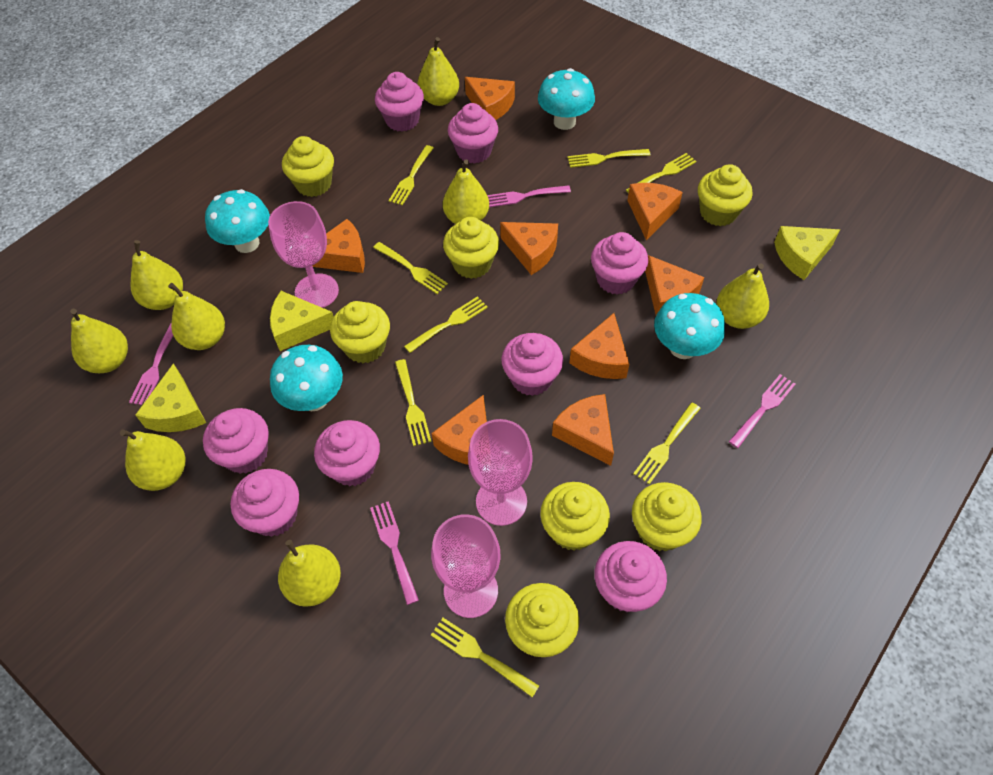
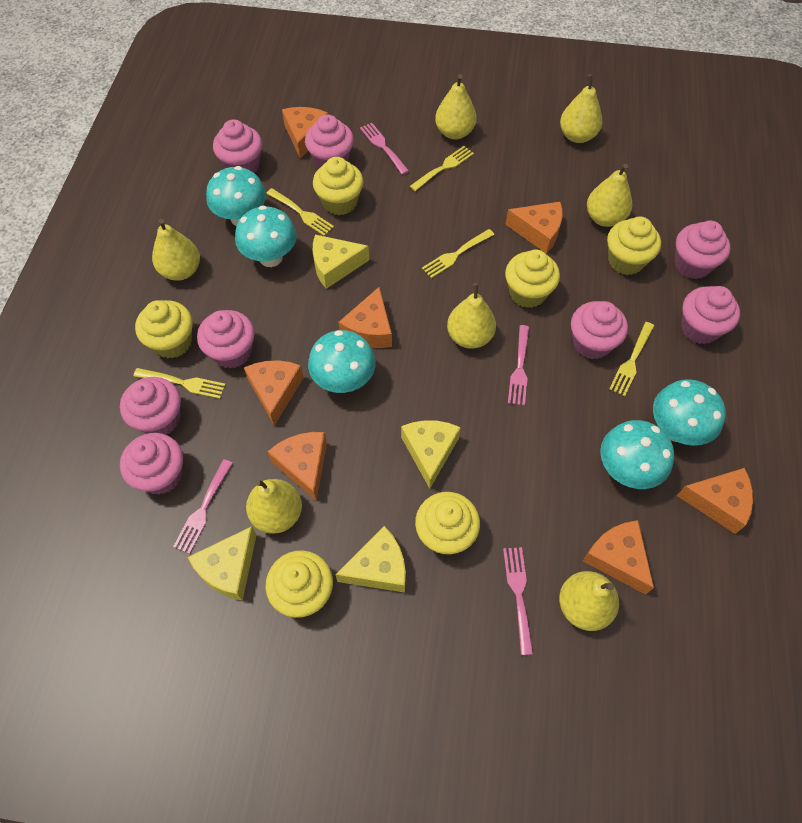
orange cheese: [312,219,365,273] [432,395,487,465] [465,77,515,120] [500,222,558,275] [552,394,614,466] [570,313,629,379] [627,183,683,241] [645,255,704,315] = 8 -> [244,360,304,426] [267,432,327,501] [282,107,328,159] [339,287,392,348] [505,202,563,254] [583,520,654,595] [677,468,753,534] = 7
pink goblet: [268,201,339,308] [431,514,501,618] [468,419,533,526] = 3 -> none = 0
turquoise mushroom: [205,189,270,253] [270,345,343,411] [538,68,595,130] [654,293,725,359] = 4 -> [206,166,266,226] [235,205,297,267] [308,330,376,393] [600,420,674,489] [653,379,726,446] = 5
yellow cheese: [135,363,206,432] [270,291,334,351] [774,226,840,280] = 3 -> [188,526,257,601] [313,235,369,289] [335,526,406,593] [401,420,461,489] = 4
yellow cupcake: [282,136,334,197] [330,301,390,363] [443,217,499,279] [505,583,579,657] [540,482,610,551] [632,482,702,551] [698,164,753,226] = 7 -> [135,300,193,359] [265,551,333,618] [313,157,363,215] [415,492,480,555] [505,250,560,308] [607,217,661,275] = 6
yellow fork: [373,242,448,294] [388,145,433,206] [395,359,431,446] [404,297,488,353] [431,618,539,697] [567,149,650,168] [626,153,697,194] [633,403,701,484] = 8 -> [133,368,226,399] [266,188,334,236] [410,146,474,191] [422,229,494,278] [609,322,654,396] = 5
yellow pear: [70,309,128,373] [120,429,185,491] [130,240,183,310] [168,283,225,350] [278,540,341,607] [418,37,459,106] [443,160,489,224] [716,263,769,329] = 8 -> [152,219,200,281] [246,479,302,534] [435,74,477,139] [447,283,496,349] [559,571,619,631] [560,74,602,143] [587,164,632,227] = 7

